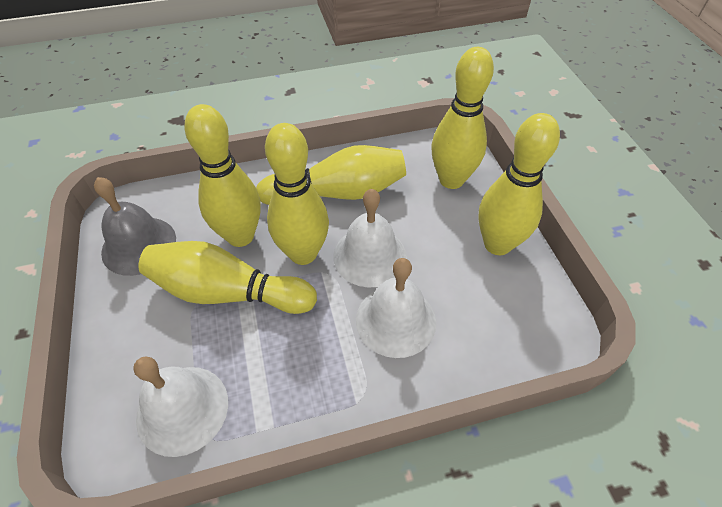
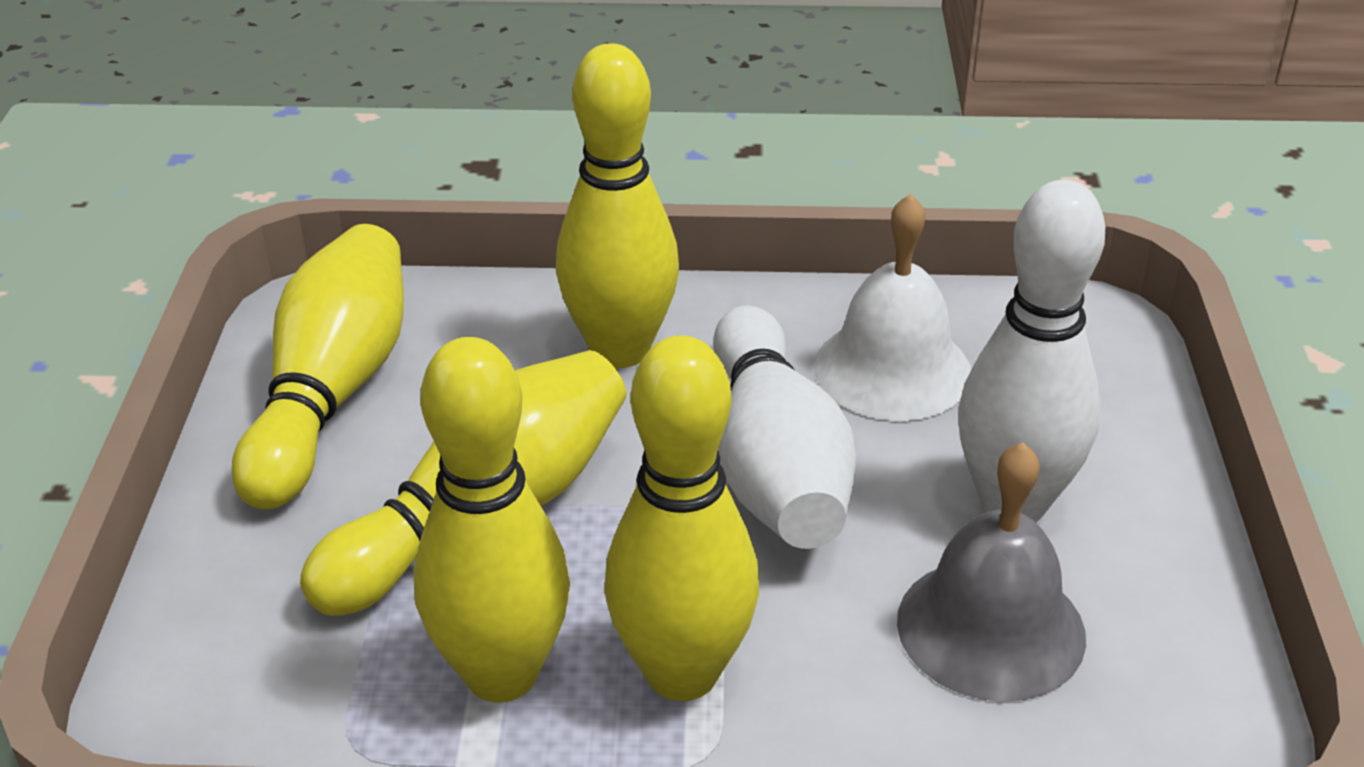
white bell: [133,356,228,457] [333,189,407,287] [356,258,436,358] = 3 -> [814,194,971,421] = 1
white bowling pin: none = 0 -> [713,305,856,549] [958,180,1105,522] = 2
yellow bowling pin: [138,241,317,314] [184,104,261,247] [256,145,406,205] [265,123,329,265] [431,47,494,189] [478,113,560,255] = 6 -> [232,224,404,510] [300,350,626,616] [413,337,570,702] [556,43,679,368] [604,335,759,701] = 5

